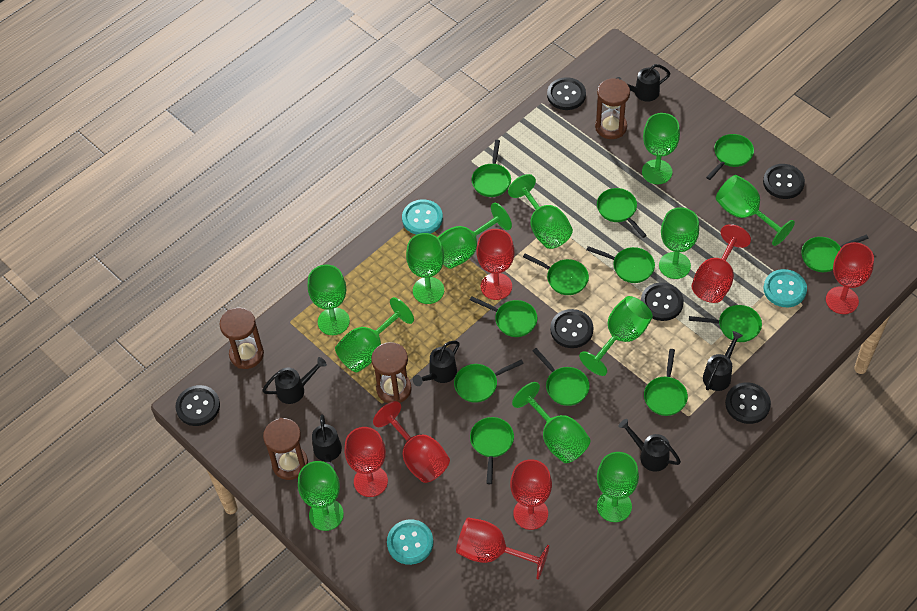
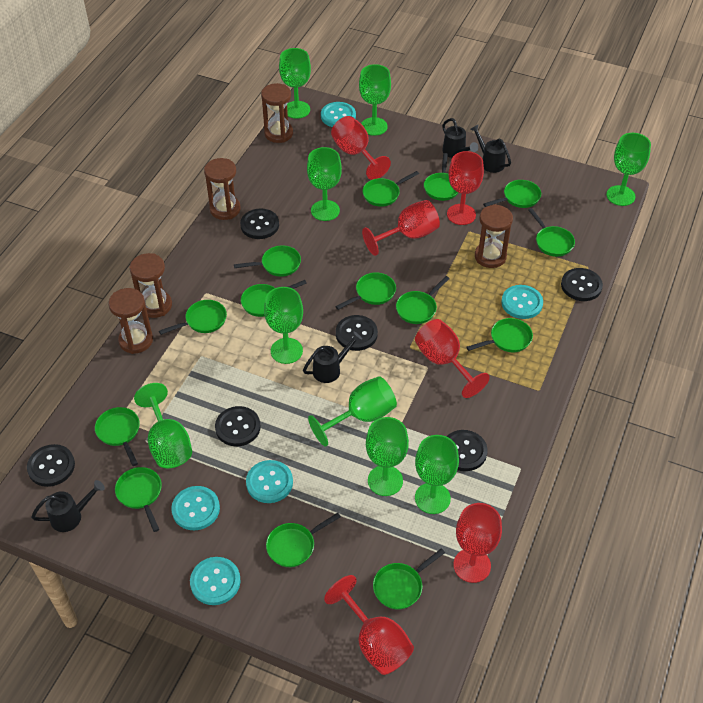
black watering can: [262,357,327,404] [312,414,342,469] [413,341,460,386] [616,64,670,102] [618,419,681,472] [703,331,743,391] = 6 -> [31,480,105,532] [303,332,362,383] [442,118,478,158] [471,125,511,173] = 4
brown hourglass: [220,308,264,369] [263,418,308,480] [371,342,412,403] [595,78,630,139] = 4 -> [108,288,153,354] [129,253,172,318] [204,158,240,220] [261,83,293,143] [475,204,513,268] = 5
green goblet: [298,461,344,531] [308,264,350,335] [335,297,414,372] [406,233,444,304] [437,203,512,269] [508,174,573,249] [512,382,590,463] [579,296,653,376] [597,452,639,522] [642,113,680,184] [659,207,699,279] [716,175,795,246] = 12 -> [134,383,192,468] [264,287,303,364] [279,48,311,119] [307,147,342,221] [308,376,397,447] [359,64,391,136] [366,417,409,496] [415,435,459,514] [606,133,651,206] = 9
green pan: [454,359,524,403] [470,296,537,337] [470,417,514,484] [472,140,511,197] [523,253,589,295] [532,348,590,406] [586,246,655,283] [597,188,647,238] [644,349,688,416] [689,305,762,342] [706,134,754,180] [801,235,869,272] = 12 -> [95,407,140,466] [115,467,162,532] [159,300,227,335] [234,245,301,277] [241,280,307,317] [266,513,341,567] [335,272,396,310] [362,171,419,207] [373,548,445,610] [396,276,450,324] [424,153,458,201] [466,318,533,352] [483,180,541,208] [528,208,575,257] = 14
red goblet: [344,427,388,497] [373,401,450,483] [456,517,549,580] [477,229,514,300] [510,459,552,530] [691,224,751,303] [826,242,874,314] = 7 -> [324,575,414,675] [331,116,391,180] [362,200,440,256] [415,319,490,398] [447,151,484,225] [453,503,502,583] = 6
turquoise button: [387,519,433,565] [402,199,443,235] [763,269,807,307] = 3 -> [171,486,220,530] [190,557,241,605] [246,460,293,503] [321,102,356,127] [501,285,543,319] = 5

